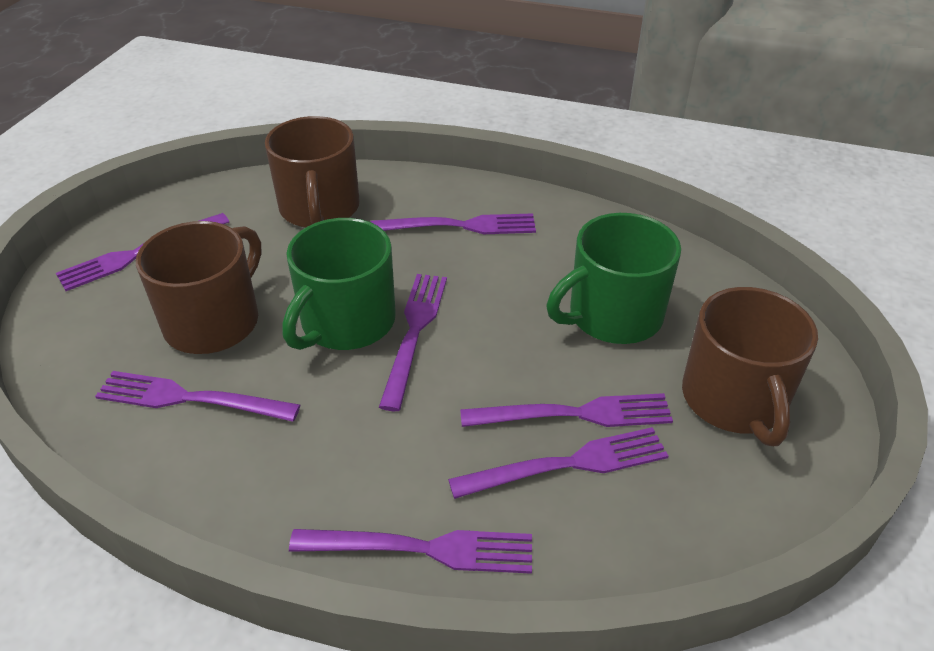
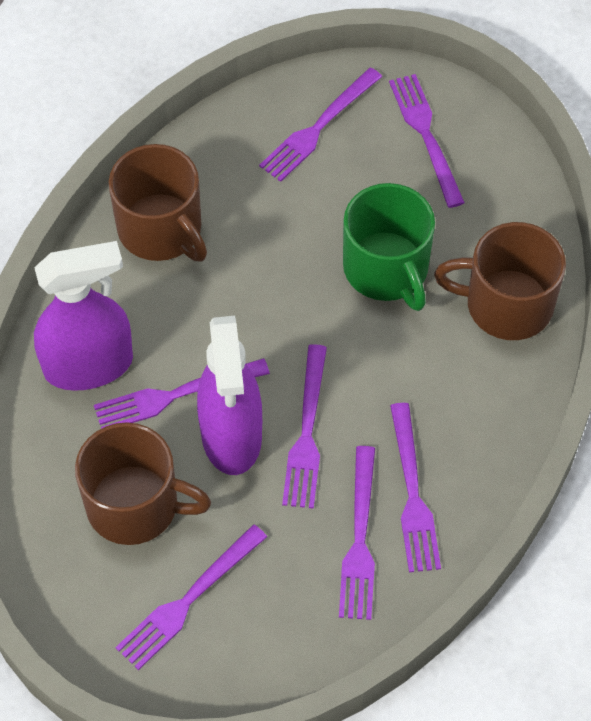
green mug: [282,218,396,350] [546,213,681,344] = 2 -> [343,183,435,311] = 1
purple spray bottle: none = 0 -> [34,241,133,391] [197,316,262,475] = 2

